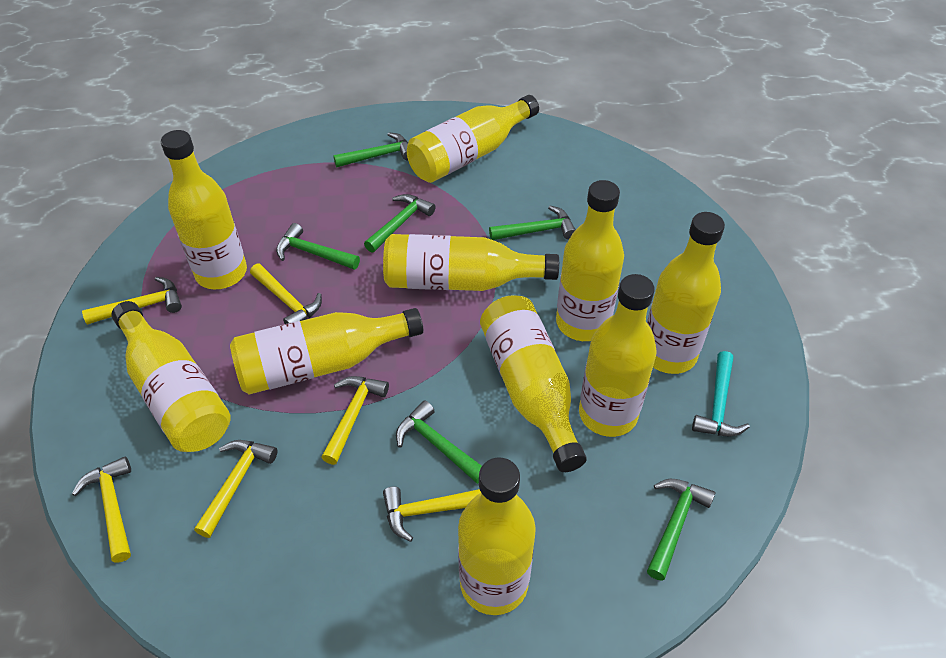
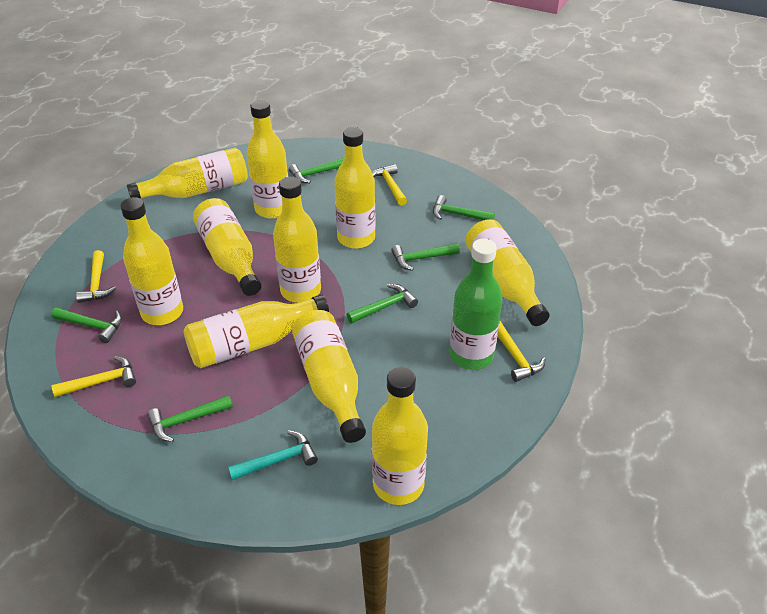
green bottle: none = 0 -> [450,239,503,370] = 1
yellow hammer: [72,456,131,563] [82,277,182,325] [194,440,277,538] [250,264,322,324] [321,376,389,465] [383,486,481,542] = 6 -> [52,356,136,397] [76,250,116,303] [372,164,407,206] [497,321,546,382] = 4

